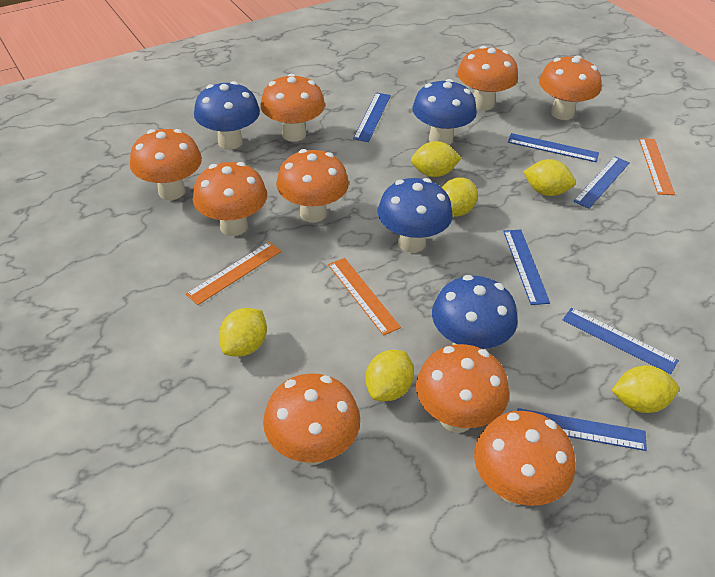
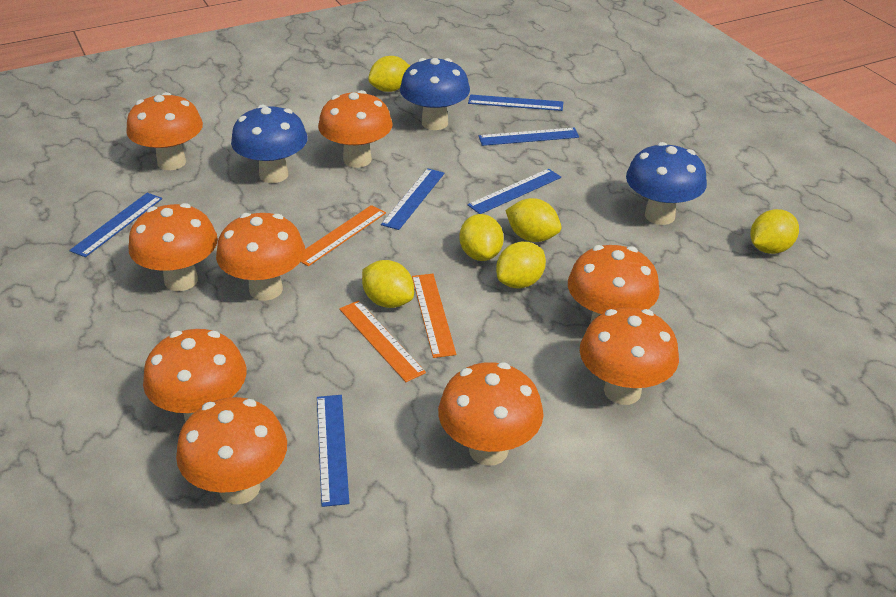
blue mushroom: [194,81,260,150] [378,178,453,253] [412,79,477,145] [432,275,518,349] = 4 -> [231,105,308,183] [400,58,470,130] [626,142,707,225] = 3

